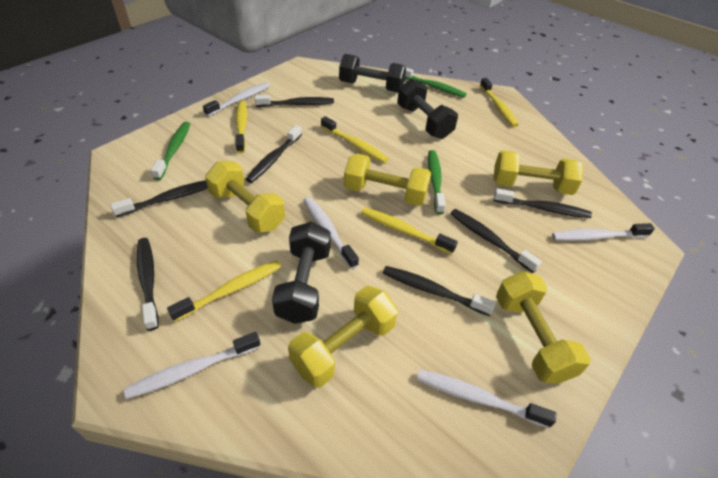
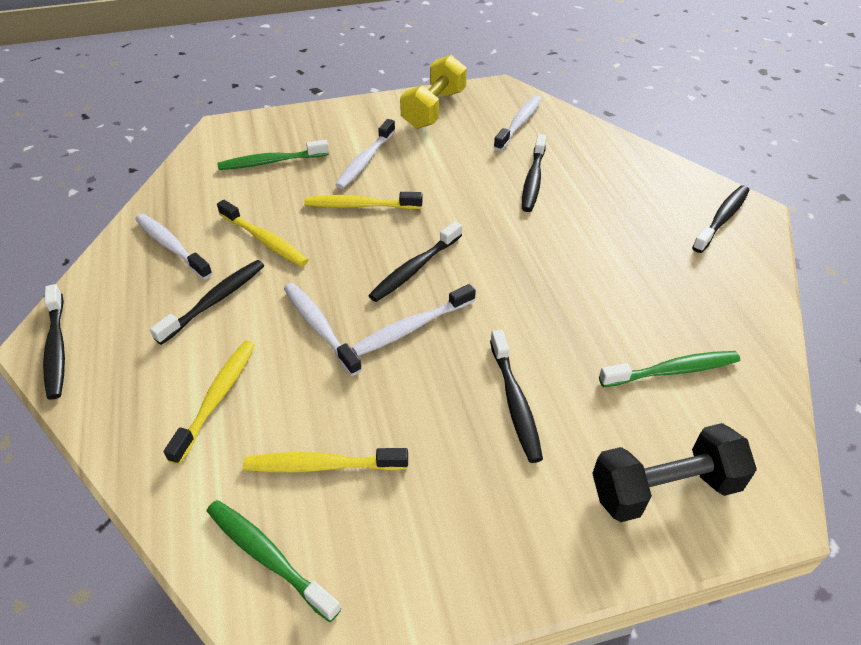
black dumbbell: [272,221,330,324] [339,54,406,92] [397,79,458,139] = 3 -> [592,423,757,522] = 1
black toothbrush: [110,180,208,217] [137,238,159,331] [246,125,302,183] [255,95,334,107] [383,266,496,316] [450,209,542,273] [493,188,592,218] = 7 -> [43,284,65,400] [150,260,264,345] [368,221,462,302] [490,330,543,463] [522,134,546,212] [692,185,750,253] = 6
yellow dumbbell: [205,161,285,233] [288,286,398,388] [344,153,431,206] [493,150,584,195] [496,271,591,384] = 5 -> [400,55,467,129] = 1
yellow toothbrush: [167,260,281,322] [236,101,247,153] [321,116,389,163] [361,208,458,254] [480,78,519,127] = 5 -> [163,341,255,465] [217,200,308,267] [243,448,408,472] [304,192,422,209] = 4

